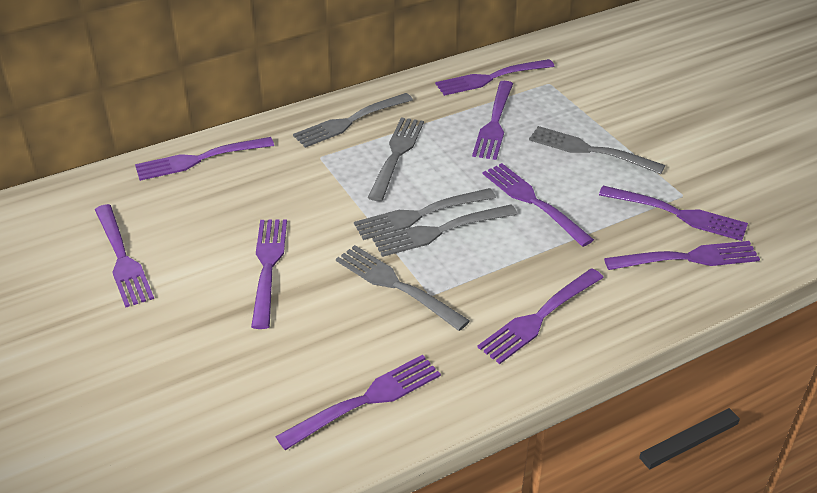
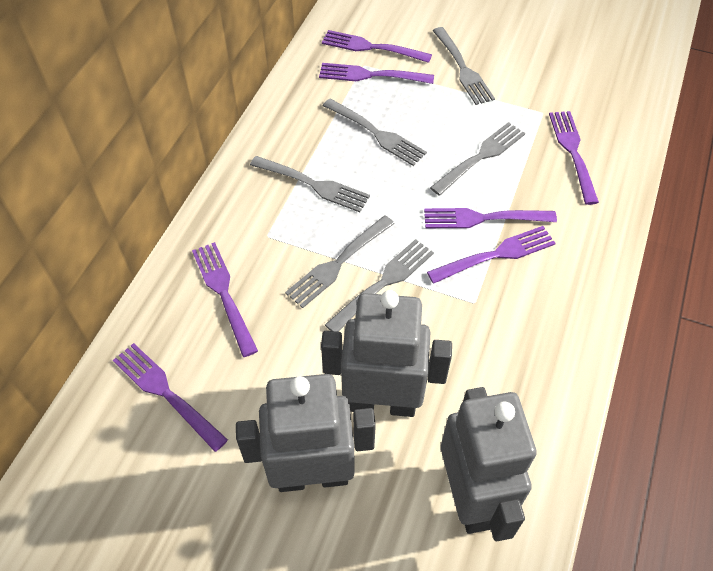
grey robot: none = 0 -> [236,374,376,492] [321,290,452,417] [441,387,536,541] = 3
purple fork: [95,204,154,307] [135,137,274,181] [251,219,287,329] [275,355,441,450] [435,59,555,96] [472,81,513,160] [477,268,604,364] [483,163,594,247] [599,186,748,241] [604,241,760,270] = 10 -> [113,343,228,452] [192,242,258,357] [319,63,434,84] [322,30,432,63] [424,208,557,228] [427,226,556,284] [549,111,599,205] = 7

